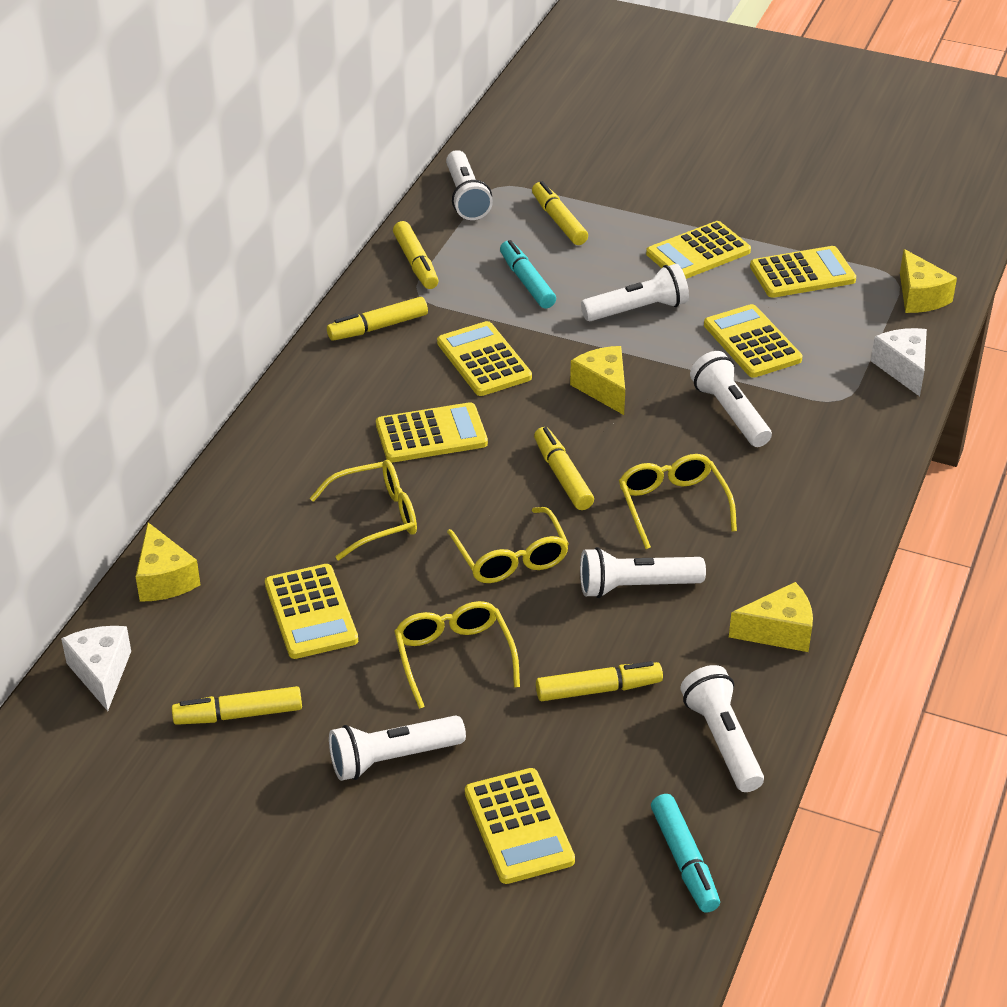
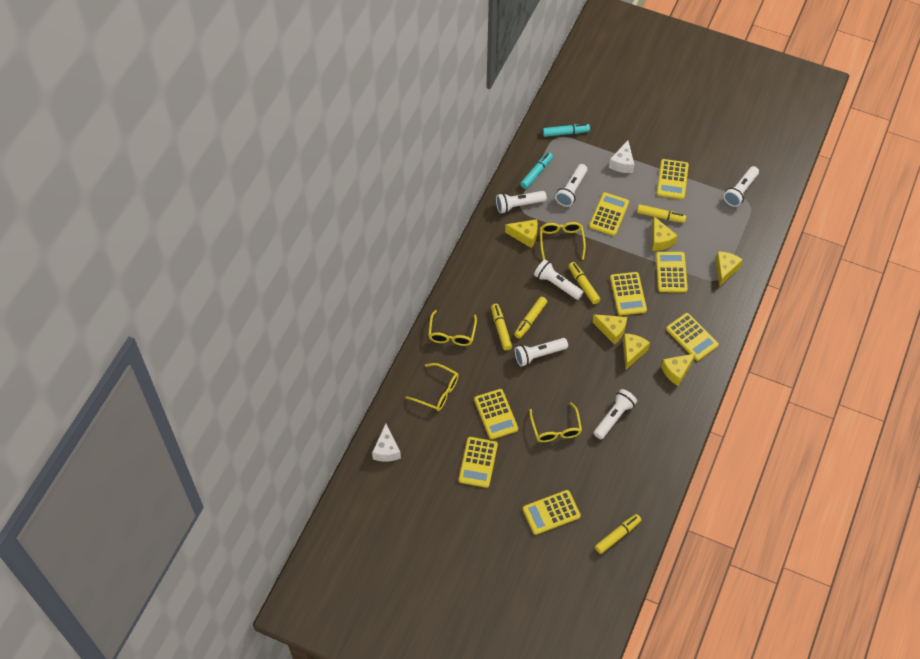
yellow calculator: [265,564,358,659] [376,402,488,462] [437,321,532,396] [465,768,575,884] [646,221,751,279] [704,304,802,378] [750,246,856,298] = 7 -> [459,437,498,488] [474,389,518,440] [523,490,581,535] [589,192,629,236] [610,272,647,316] [656,252,688,293] [657,159,689,199] [666,313,719,361] = 8
yellow cheese: [135,522,201,602] [570,346,625,415] [729,582,813,652] [900,249,957,313] = 4 -> [505,219,538,248] [592,314,627,345] [623,334,650,371] [652,216,678,251] [661,353,696,386] [715,252,743,287] = 6
yellow marker: [172,686,302,725] [327,297,428,341] [393,221,438,289] [532,181,588,245] [534,427,594,510] [536,661,663,701] = 6 -> [491,304,512,350] [514,297,547,339] [568,262,601,304] [595,514,641,554] [637,204,686,223] = 5

